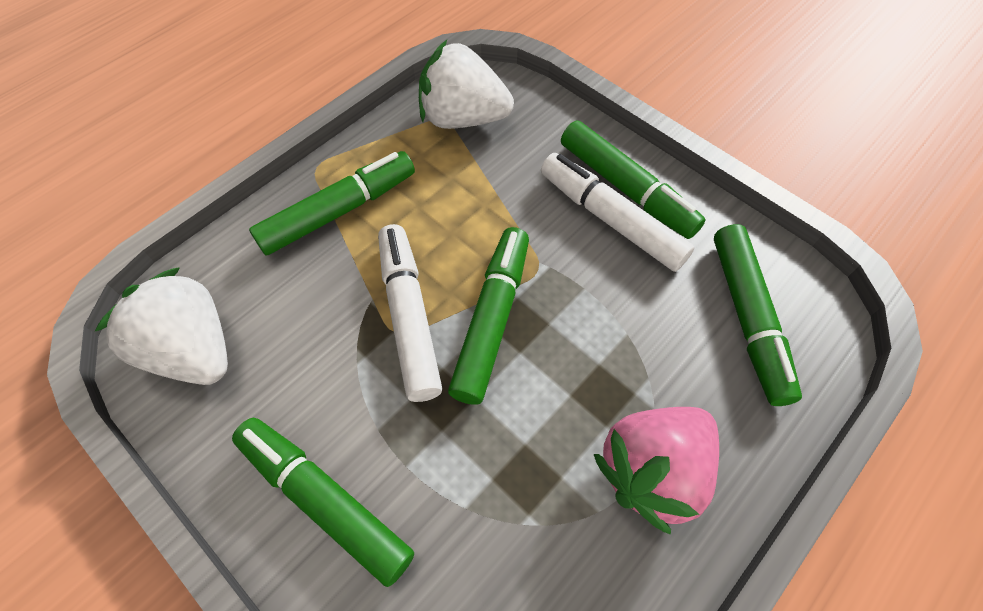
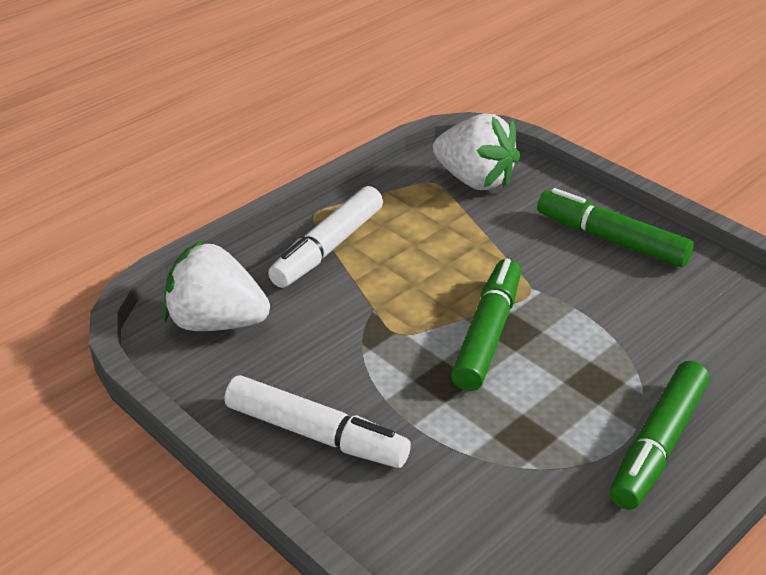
green marker: [232,418,414,587] [249,151,415,255] [448,227,529,405] [561,121,706,239] [714,224,802,406] = 5 -> [451,259,521,391] [537,188,694,267] [610,361,710,510] = 3
pink strawberry: [594,407,719,535] = 1 -> none = 0

